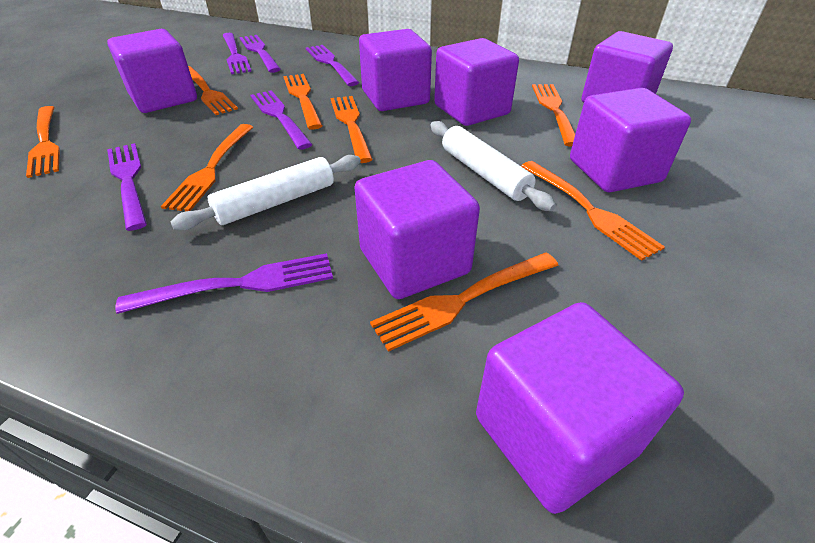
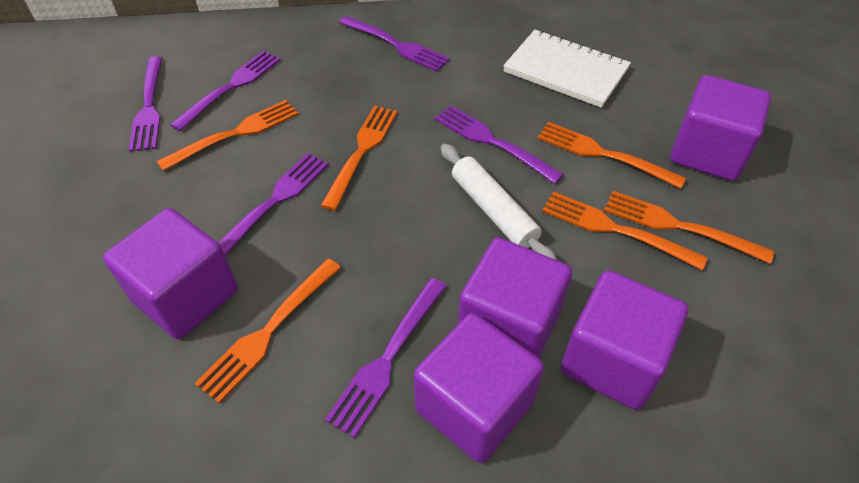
orange fork: [26,106,60,178] [161,124,253,211] [188,66,238,115] [283,74,322,130] [331,96,373,163] [370,253,559,352] [521,161,665,261] [532,84,575,146] = 8 -> [157,100,299,171] [195,259,341,403] [321,106,398,211] [537,122,686,189] [542,191,708,270] [604,191,774,264] = 6
purple cube: [107,29,197,113] [354,160,480,299] [359,29,432,111] [434,38,519,126] [476,302,684,514] [570,88,691,192] [582,31,673,103] = 7 -> [103,208,238,339] [414,313,544,463] [458,238,572,358] [561,270,688,410] [670,75,771,181] = 5
white notebook: none = 0 -> [503,30,631,108] = 1
white rolling pin: [171,155,361,230] [430,121,556,211] = 2 -> [441,144,557,260] = 1

